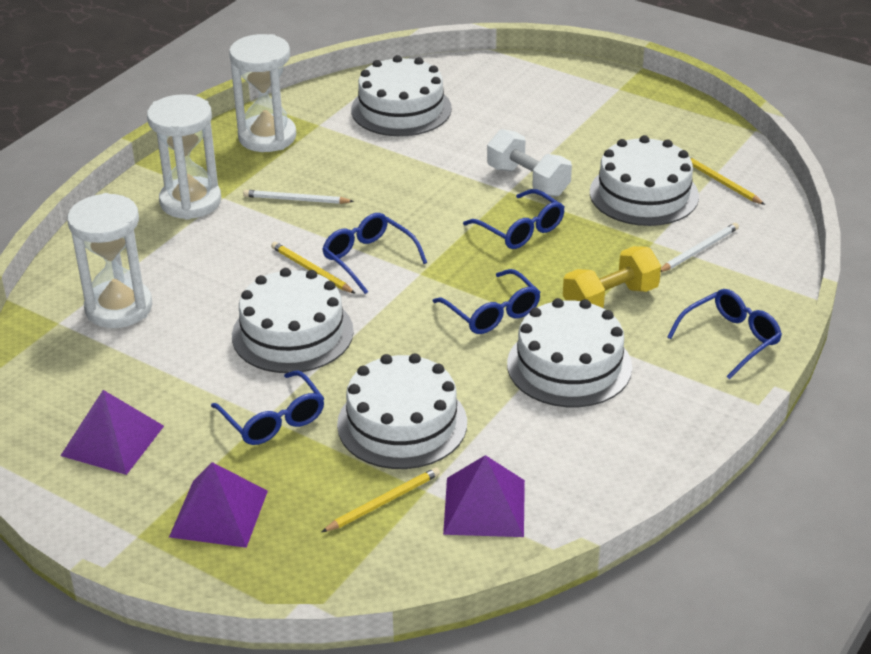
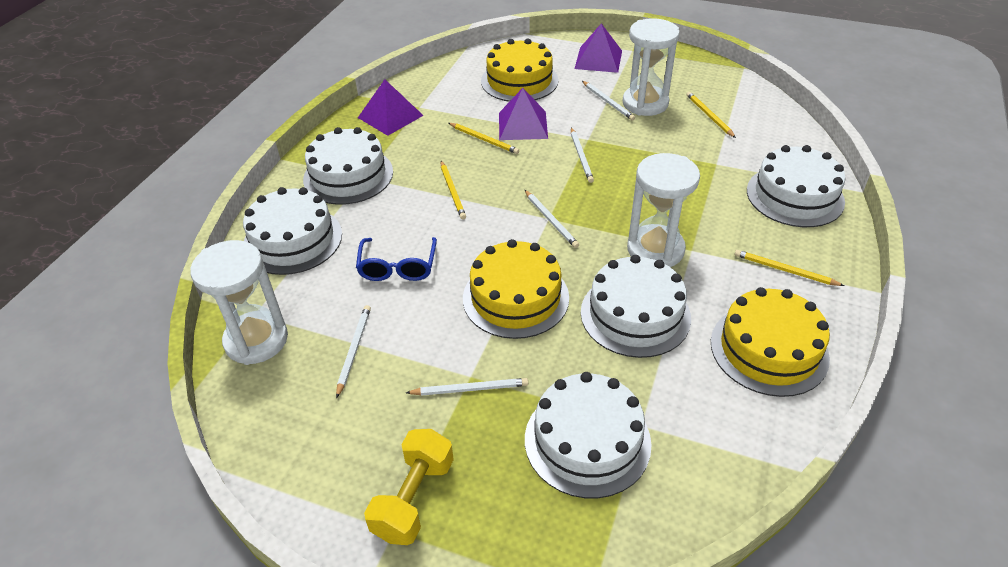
blue glasses: [211,370,325,445] [322,213,427,294] [433,269,541,334] [463,189,565,249] [667,289,782,379] = 5 -> [356,237,437,281] = 1
white dumbbell: [487,129,572,197] = 1 -> none = 0
white pencil: [243,190,354,204] [661,223,739,272] = 2 -> [336,305,371,398] [406,378,528,396] [525,190,579,248] [571,128,594,183] [582,81,635,121] = 5
yellow cake: none = 0 -> [463,239,569,339] [481,39,558,102] [711,287,830,397] = 3
yellow pencil: [271,242,355,293] [322,467,440,532] [689,156,765,205] = 3 -> [441,161,466,220] [449,123,519,154] [686,92,736,138] [735,250,844,286] = 4

